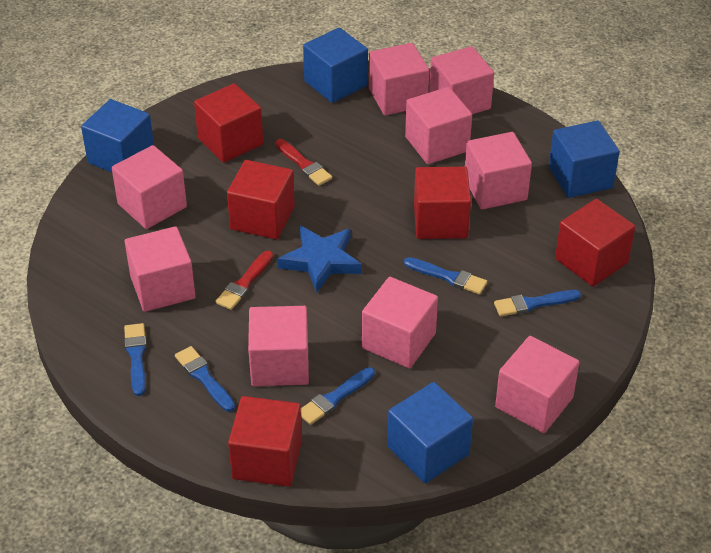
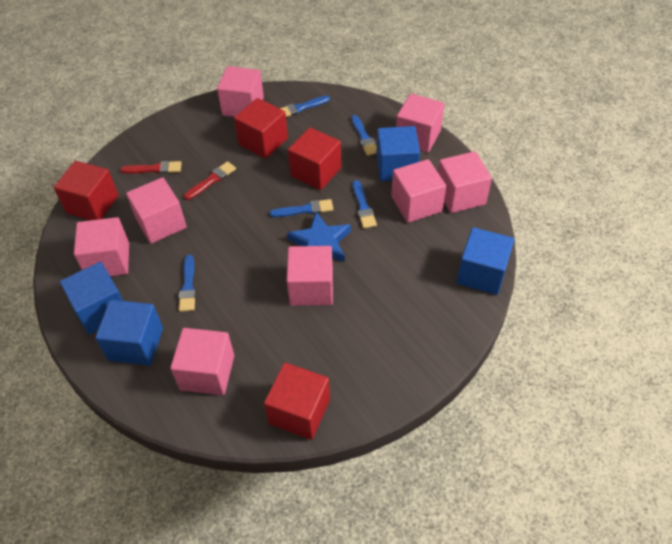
pink cube: [112,145,187,229] [125,226,196,312] [248,306,309,386] [362,277,438,369] [369,43,429,115] [405,87,472,164] [429,46,494,114] [465,132,532,210] [495,336,580,433] = 9 -> [74,217,129,276] [126,177,187,244] [170,328,234,395] [217,66,264,117] [287,246,333,306] [391,159,446,223] [396,94,444,152] [438,151,492,213] = 8
red cube: [194,83,263,163] [227,160,295,240] [228,396,302,487] [414,167,471,239] [555,199,635,287] = 5 -> [54,161,119,220] [234,98,288,159] [264,363,330,440] [288,127,341,190] = 4

